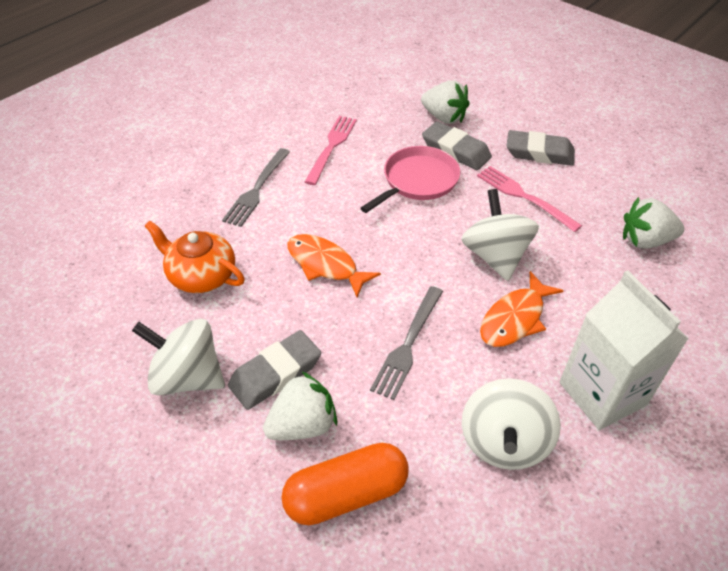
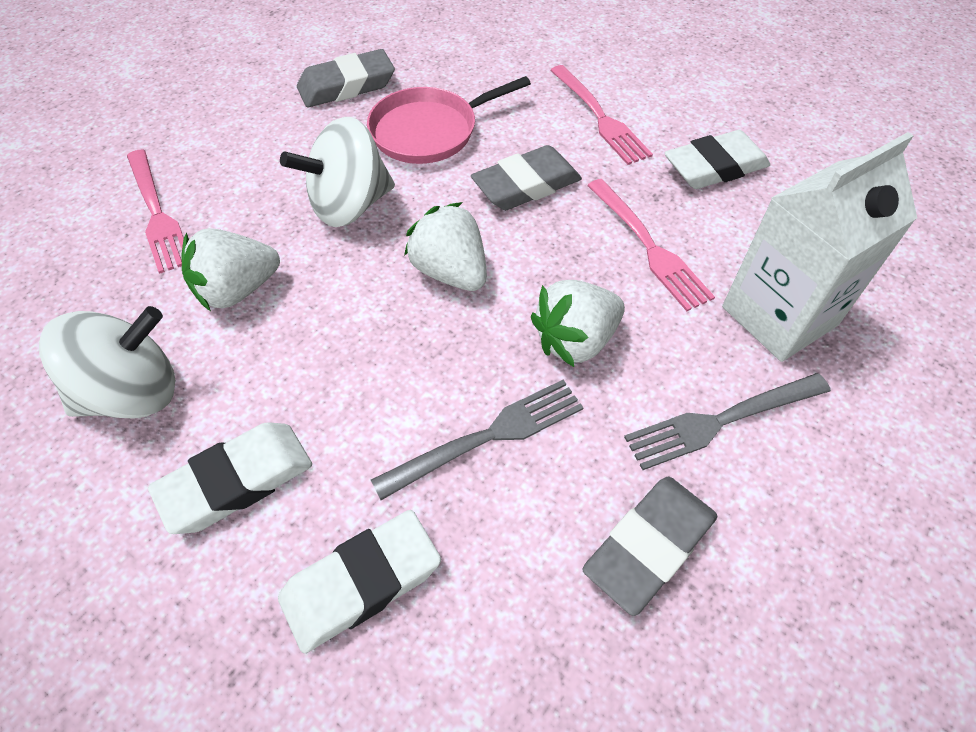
orange capsule: [281,443,409,525] = 1 -> none = 0
orange fish: [287,234,381,297] [480,271,564,347] = 2 -> none = 0
orange teapot: [145,221,245,293] = 1 -> none = 0
pink fork: [305,116,357,185] [477,166,582,232] = 2 -> [127,149,184,274] [550,65,653,165] [587,179,715,311] = 3
white eraser: none = 0 -> [148,422,312,534] [278,510,441,653] [665,130,770,189] = 3
white spinning top: [132,319,225,396] [461,189,539,281] [462,378,561,470] = 3 -> [39,306,175,419] [280,117,395,227] = 2

